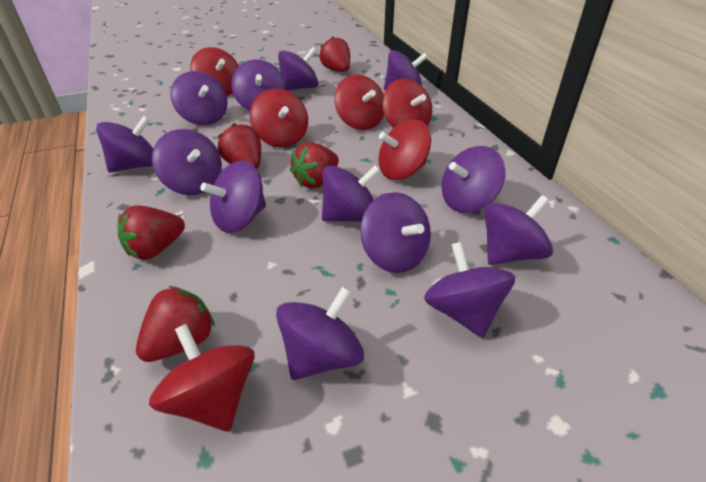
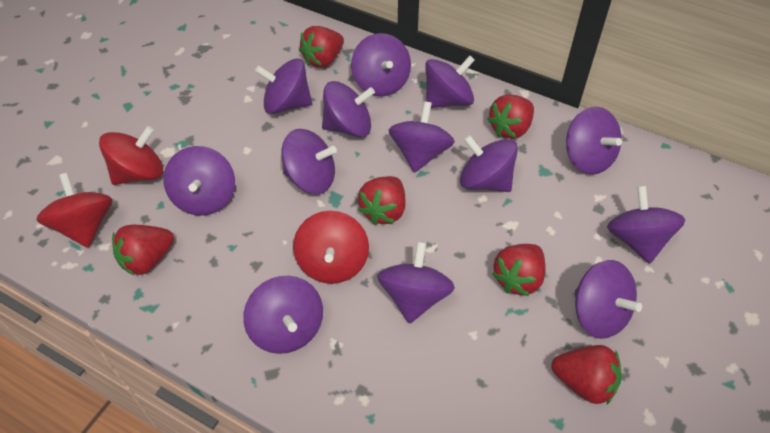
red spinning top: [149,324,255,432] [190,47,239,96] [250,89,308,148] [334,75,384,130] [378,119,431,180] [382,78,432,128] = 6 -> [36,173,112,248] [99,126,163,185] [293,211,369,284] = 3
red strawberry: [117,205,185,260] [136,286,215,362] [218,123,261,169] [290,142,339,189] [319,36,350,72] = 5 -> [112,225,174,276] [299,26,344,68] [358,176,405,225] [487,94,534,139] [492,244,546,296] [551,345,622,404] = 6

